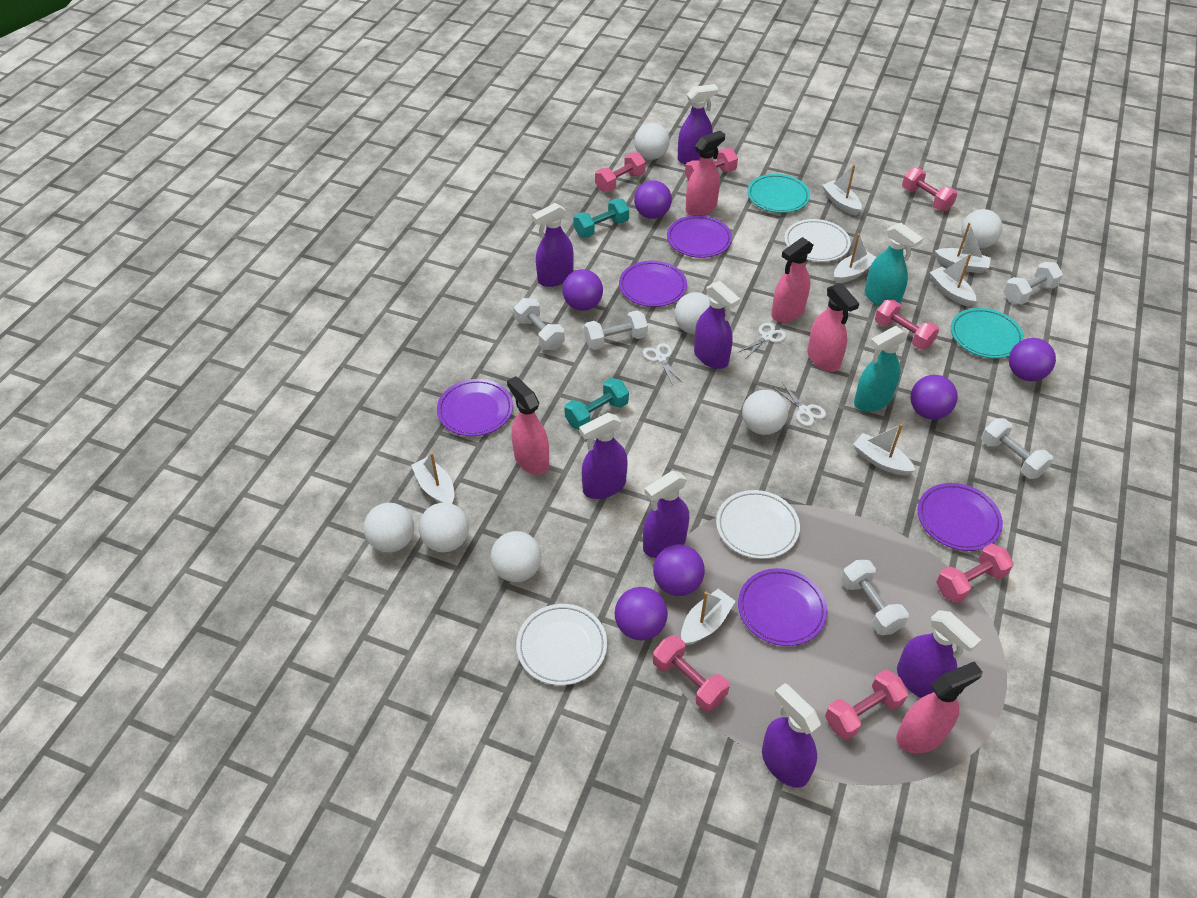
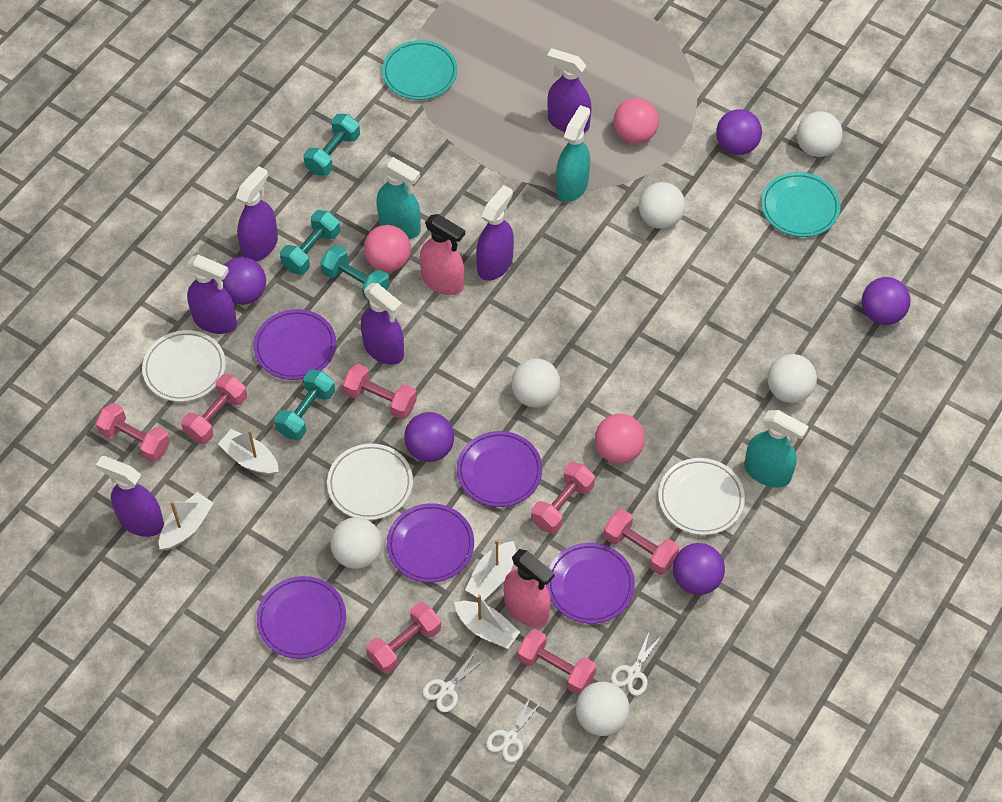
pink ball: none = 0 -> [364,225,411,272] [595,414,645,464] [614,98,659,144] = 3
pink spray bottle: [507,376,549,475] [686,131,725,216] [771,237,814,323] [807,283,859,372] [896,661,983,753] = 5 -> [420,214,465,295] [504,549,555,627] = 2
purple ball: [562,269,603,311] [615,587,668,641] [634,180,672,219] [653,544,705,596] [910,375,958,420] [1009,338,1056,381] = 6 -> [222,257,266,305] [404,412,454,462] [673,543,725,595] [716,109,762,155] [862,277,910,325] = 5
purple spray bottle: [532,203,574,287] [579,413,628,499] [643,471,689,558] [678,84,718,165] [694,281,740,369] [762,683,821,788] [897,610,981,698] = 7 -> [96,456,164,537] [187,255,237,334] [236,166,278,262] [361,283,404,365] [476,185,514,281] [547,48,592,132] = 6
turquoise dumbbell: [564,378,629,430] [573,198,629,238] = 2 -> [274,370,335,440] [280,210,340,275] [303,114,360,176] [320,245,390,301] = 4
turquoise spray bottle: [854,326,907,412] [865,223,923,307] = 2 -> [376,157,421,239] [556,105,590,202] [745,410,809,488] = 3
white ball: [364,503,414,553] [419,503,469,552] [490,531,541,582] [634,123,670,160] [675,292,710,334] [742,390,788,435] [961,209,1003,248] = 7 -> [330,517,382,569] [511,358,560,408] [576,682,630,736] [639,182,685,229] [767,354,817,403] [797,111,843,157] = 6
white boat: [411,452,454,504] [681,589,735,646] [822,165,862,216] [834,234,876,283] [853,424,916,476] [930,254,976,307] [935,222,991,273] = 7 -> [159,492,214,550] [218,429,279,475] [454,594,520,649] [465,539,516,600] = 4
white dumbbell: [514,298,565,350] [584,310,648,350] [841,560,909,635] [981,418,1053,479] [1003,262,1063,305] = 5 -> none = 0

